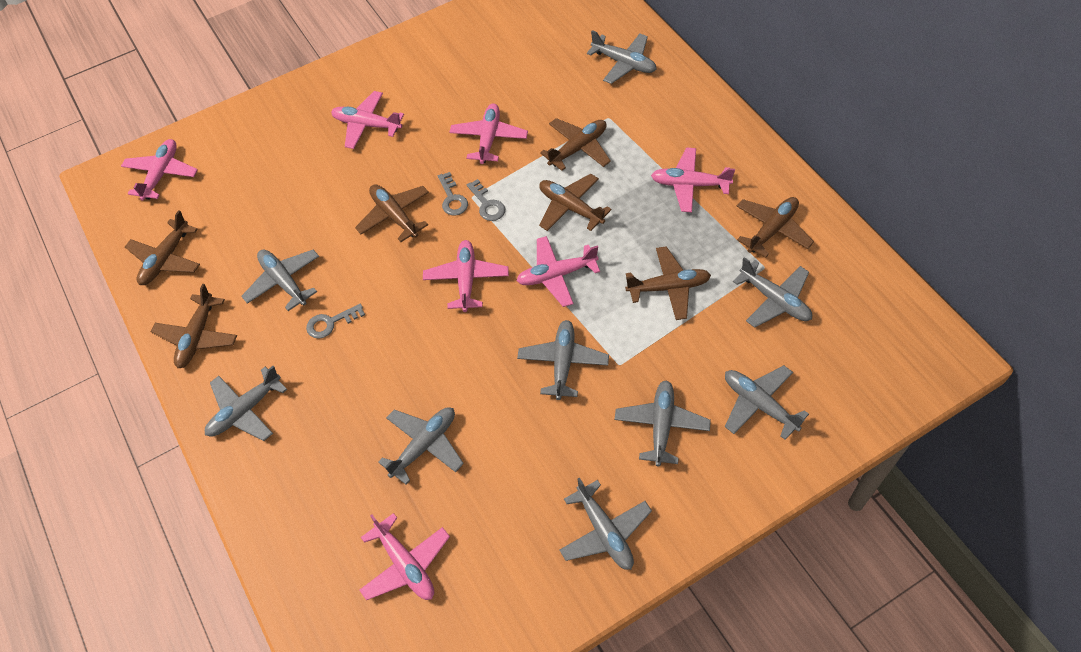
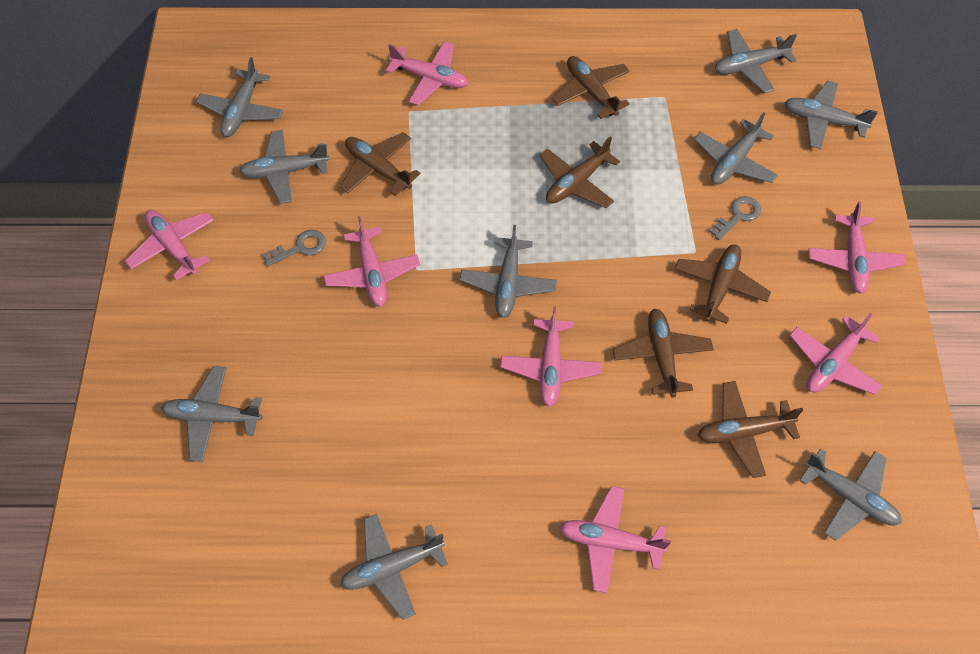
brown plane: [125,210,200,285] [151,284,237,368] [355,184,429,242] [539,174,612,231] [540,118,611,171] [625,246,711,320] [737,197,814,258] = 7 -> [340,132,421,196] [540,136,620,208] [552,56,630,119] [613,309,714,398] [675,244,771,324] [698,381,803,478] = 6
grey key: [306,304,365,338] [438,172,468,216] [467,179,505,221] = 3 -> [262,230,326,266] [708,196,761,240] = 2

